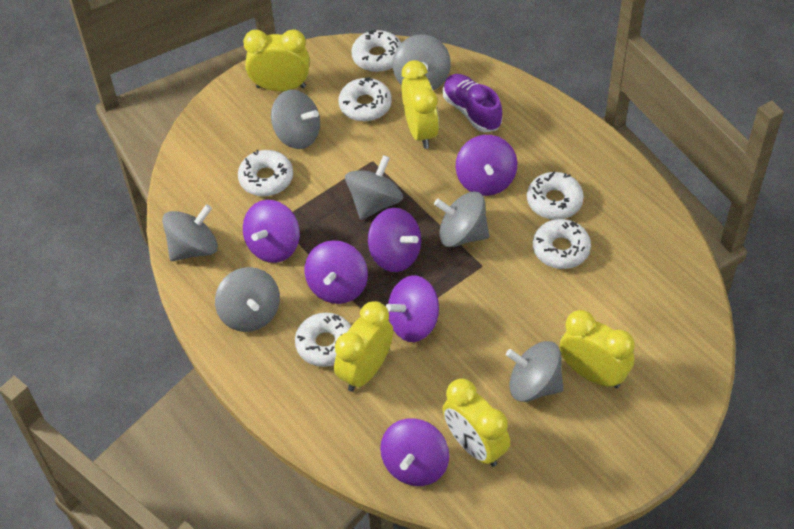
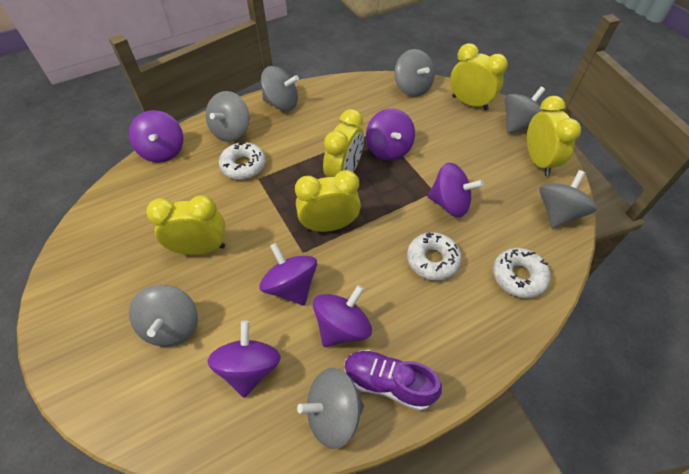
white donut: [238,150,293,196] [295,312,351,367] [339,77,392,122] [352,30,401,72] [527,172,584,220] [533,219,591,269] = 6 -> [219,141,266,180] [407,232,462,281] [493,248,550,298] = 3

